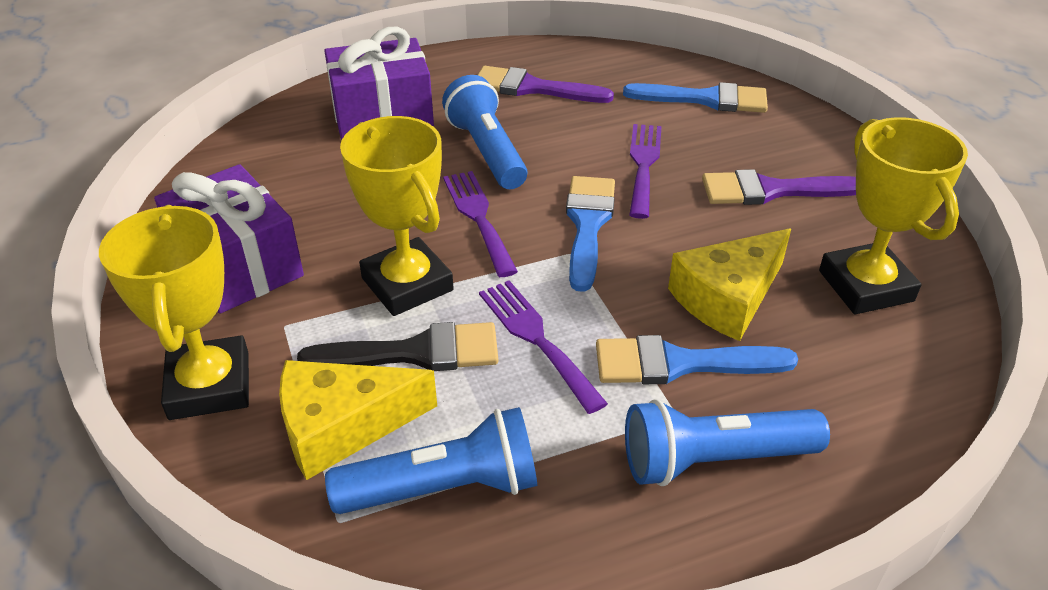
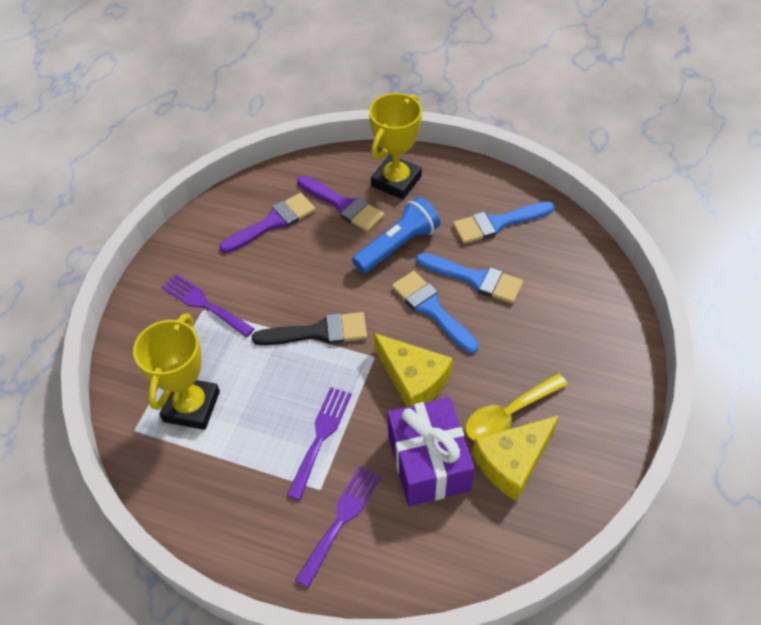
blue flashlight: [325,407,537,514] [442,75,527,189] [625,399,830,486] = 3 -> [352,197,440,274] = 1
purple gift: [154,164,304,314] [325,27,434,140] = 2 -> [387,397,475,506] = 1
yellow spoon: none = 0 -> [465,373,568,441] = 1
yellow trophy: [99,205,249,420] [340,116,454,316] [819,117,968,314] = 3 -> [133,314,220,430] [369,93,422,199] = 2

